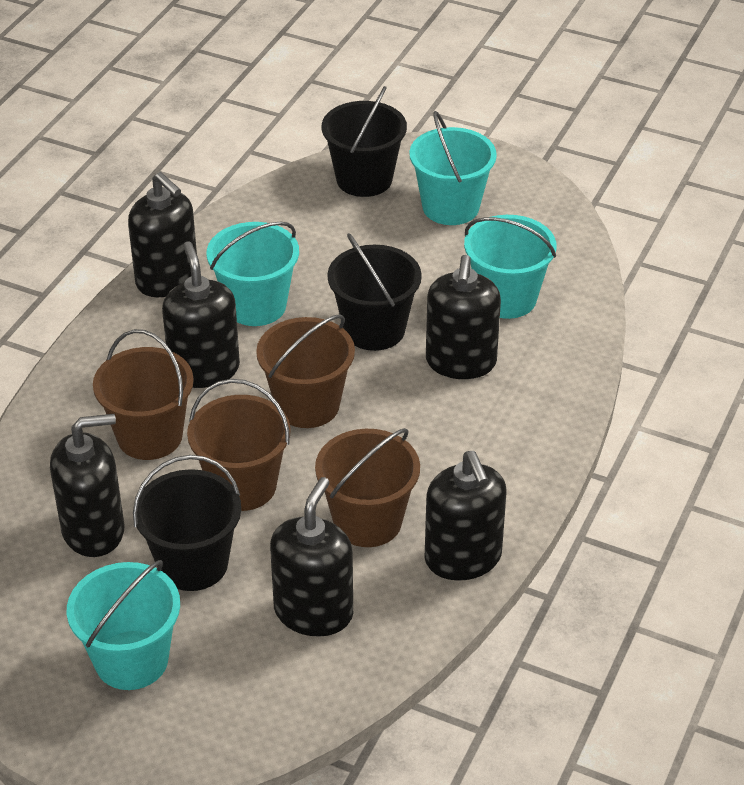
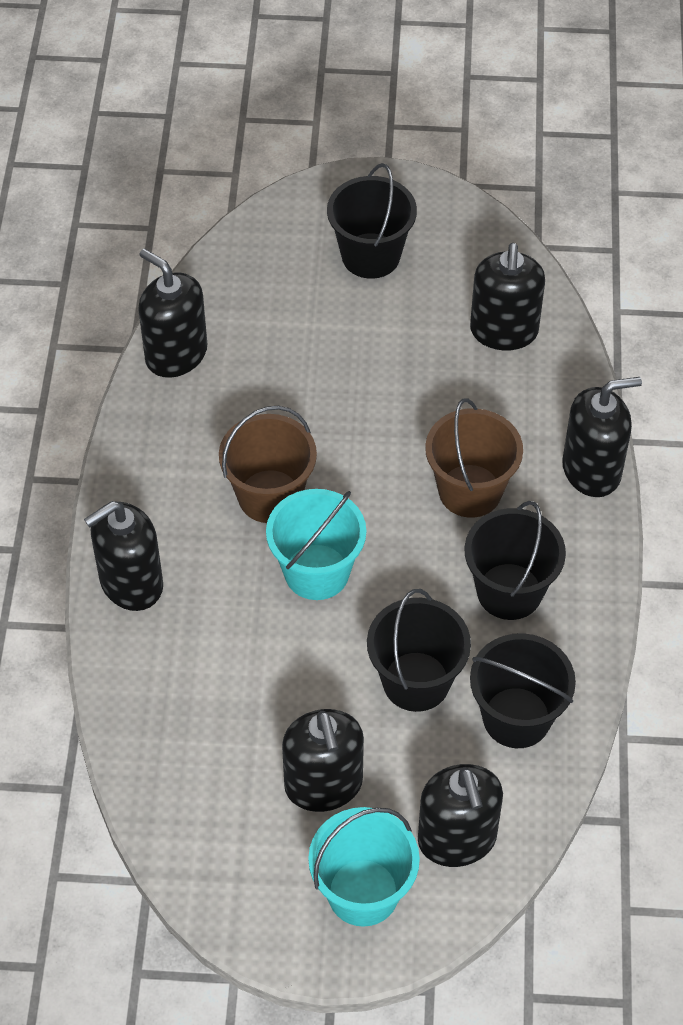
black bucket: [133,455,241,591] [322,86,407,197] [327,233,422,351] = 3 -> [327,163,417,279] [367,589,471,712] [464,501,566,620] [470,633,576,748] = 4
brown bucket: [93,329,194,460] [187,379,291,511] [256,314,355,428] [315,428,420,547] = 4 -> [219,406,317,523] [425,398,523,518] = 2
turquoise bucket: [67,560,180,690] [207,222,299,326] [409,111,497,225] [464,215,556,319] = 4 -> [266,489,366,600] [308,807,420,927] = 2

